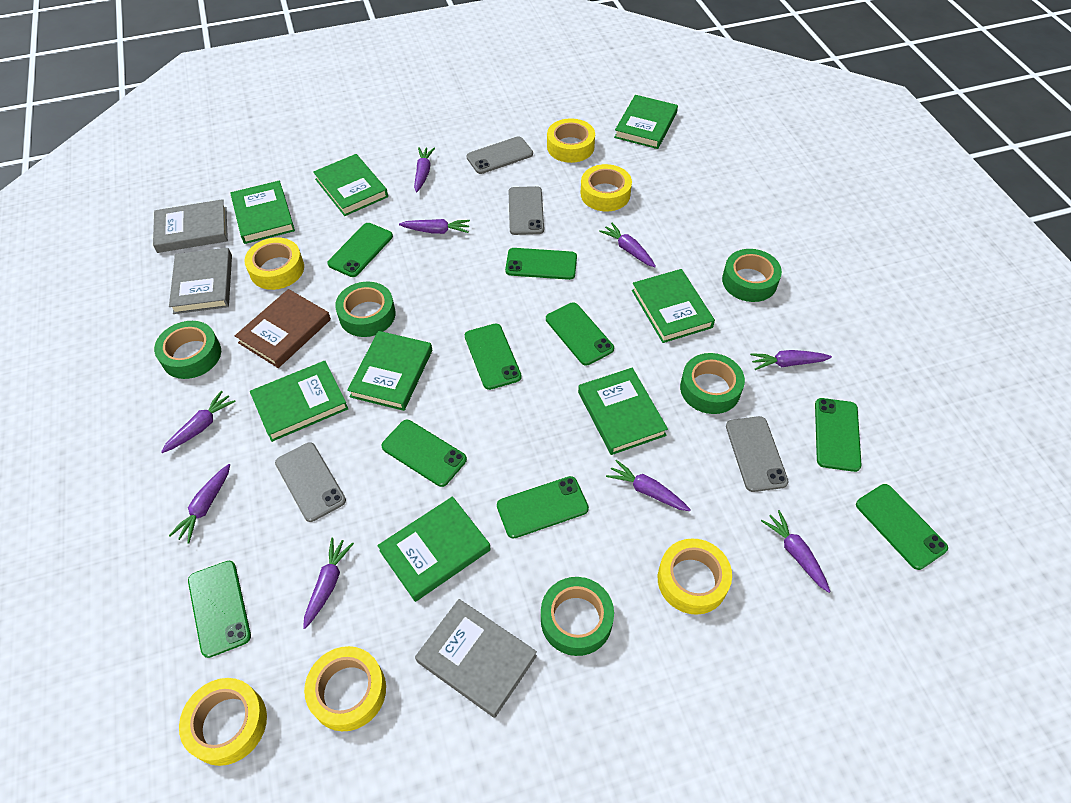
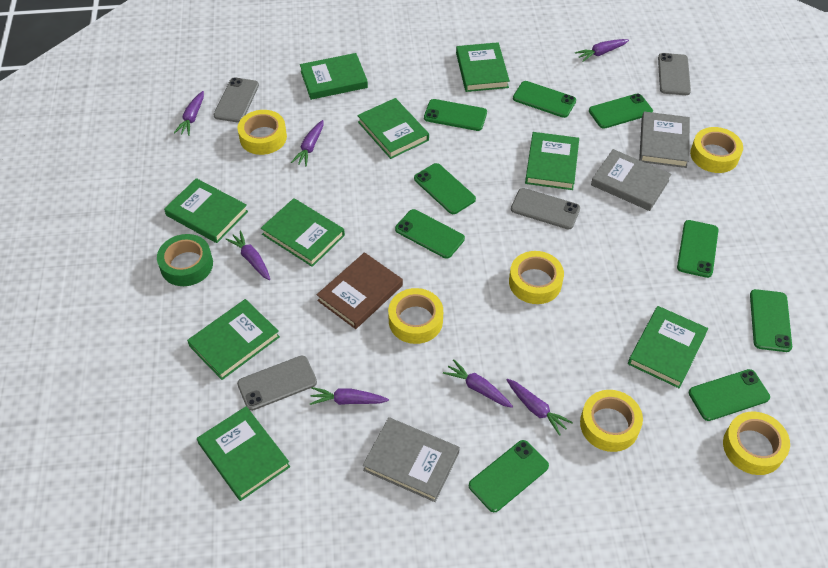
green book: [230,181,295,244] [250,361,348,442] [313,154,388,216] [347,331,432,411] [377,496,491,602] [578,368,668,455] [614,95,678,149] [632,269,715,343] = 8 -> [164,178,248,243] [187,299,280,380] [197,406,290,501] [261,198,345,267] [300,53,368,100] [357,98,429,159] [456,42,510,92] [525,132,579,190] [628,306,708,388] = 9
green tape: [154,321,221,379] [335,282,396,337] [541,577,614,656] [680,353,745,414] [722,249,782,302] = 5 -> [157,234,213,286] = 1
purple carrot: [161,391,236,453] [169,464,230,543] [303,538,354,629] [399,219,470,234] [414,147,435,193] [599,223,656,267] [606,460,691,511] [750,350,832,370] [761,510,831,593] = 9 -> [174,91,204,136] [225,230,270,280] [291,120,324,167] [310,387,389,405] [443,359,513,408] [506,379,573,436] [575,39,629,62] = 7

